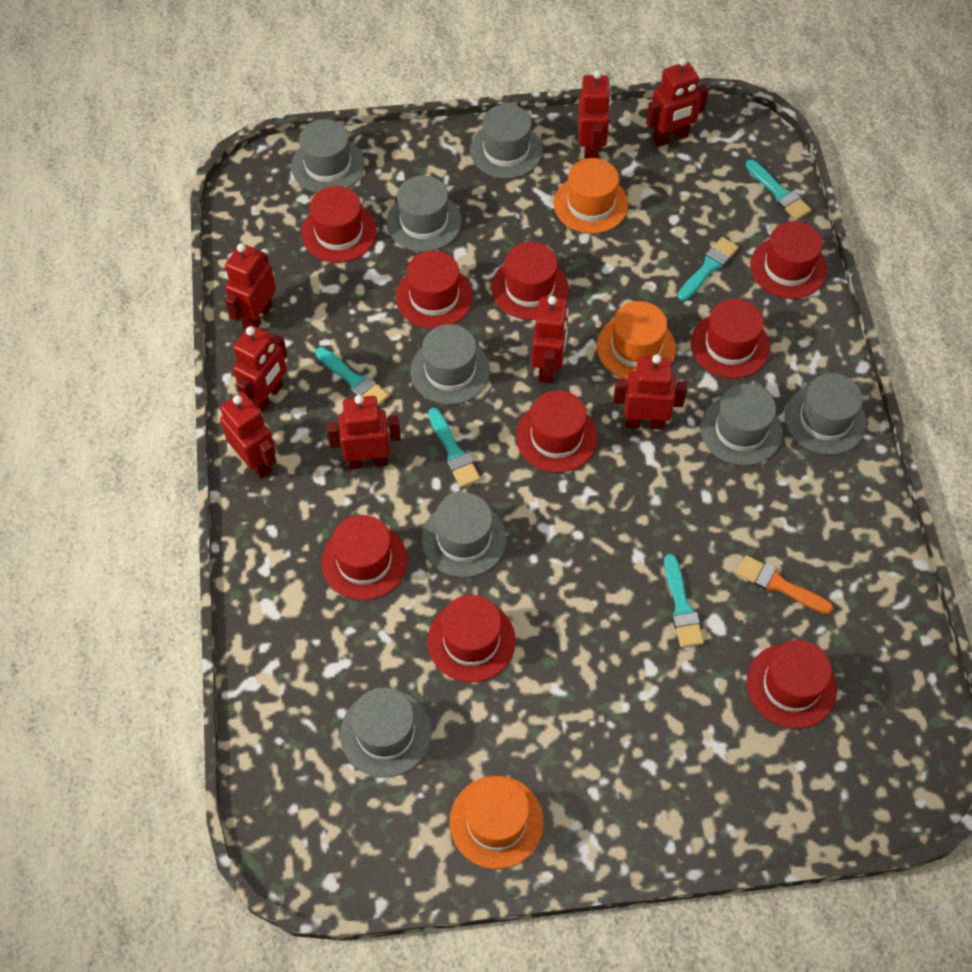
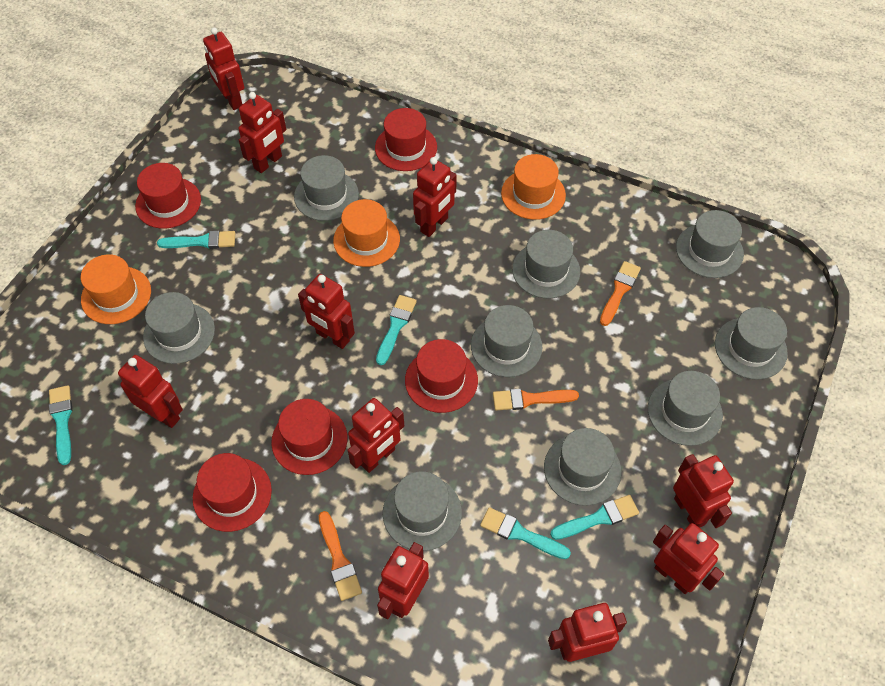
grey hat: [291,119,364,193] [340,688,431,777] [387,176,462,252] [410,324,490,405] [422,493,506,577] [470,104,543,179] [700,384,782,466] [785,373,866,455] = 8 -> [143,292,215,364] [294,155,359,221] [383,471,462,551] [471,305,542,377] [512,230,580,299] [544,428,621,506] [648,371,723,446] [676,210,744,278] [715,307,788,380] = 9
orange brush: [736,555,833,614] = 1 -> [319,511,362,601] [493,389,579,411] [600,261,641,326] = 3
red hat: [301,186,377,263] [321,515,407,600] [396,250,473,329] [427,595,516,682] [491,242,569,320] [516,390,598,473] [691,299,770,378] [747,640,837,729] [750,221,827,299] = 9 -> [135,163,201,229] [193,453,272,532] [271,399,347,475] [375,108,437,171] [405,339,478,413] = 5
red robot: [220,392,277,478] [225,243,276,329] [233,325,287,413] [327,395,401,470] [531,296,569,383] [578,70,611,159] [613,354,687,430] [646,58,709,147] = 8 -> [118,355,183,428] [203,27,244,110] [238,92,286,173] [298,274,355,349] [348,398,404,473] [377,542,429,619] [413,157,457,237] [548,603,627,662] [653,523,724,594] [673,454,734,528] = 10

